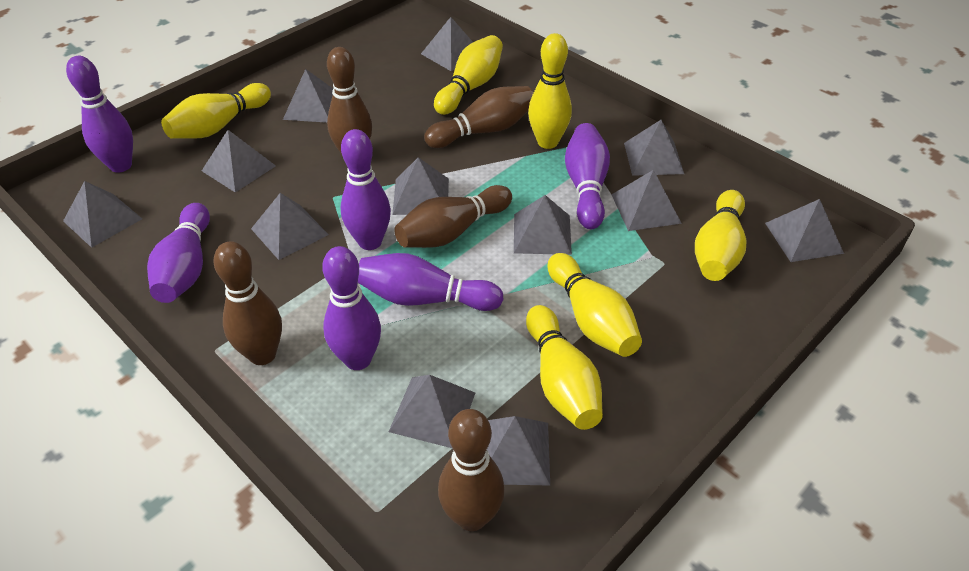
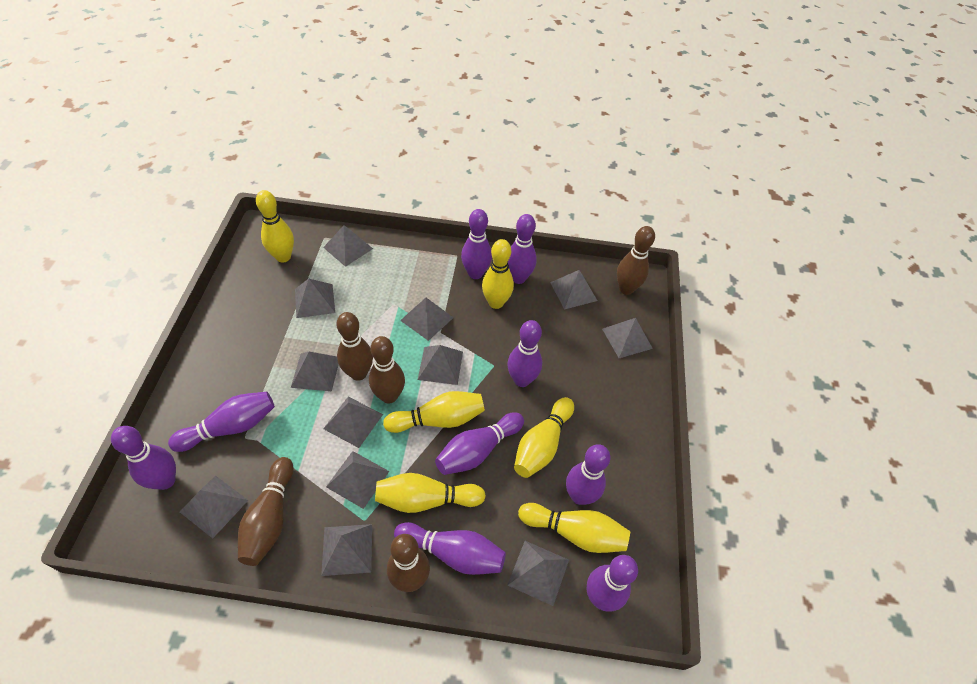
purple bowling pin: [66,56,133,173] [147,203,210,303] [322,246,381,370] [341,129,391,250] [358,253,504,311] [565,123,610,229] = 6 -> [111,426,176,490] [168,391,275,452] [394,522,506,575] [435,412,524,475] [461,209,492,279] [507,320,542,387] [508,214,537,284] [566,444,610,505] [587,555,638,612] = 9

